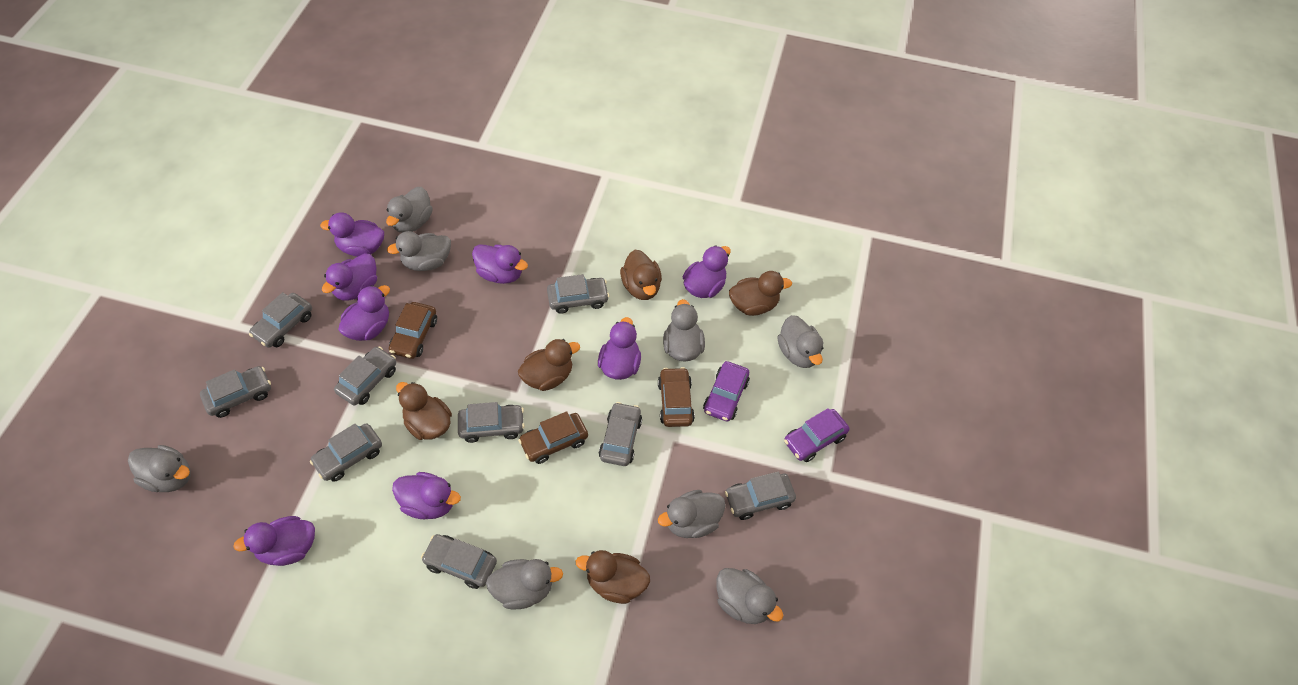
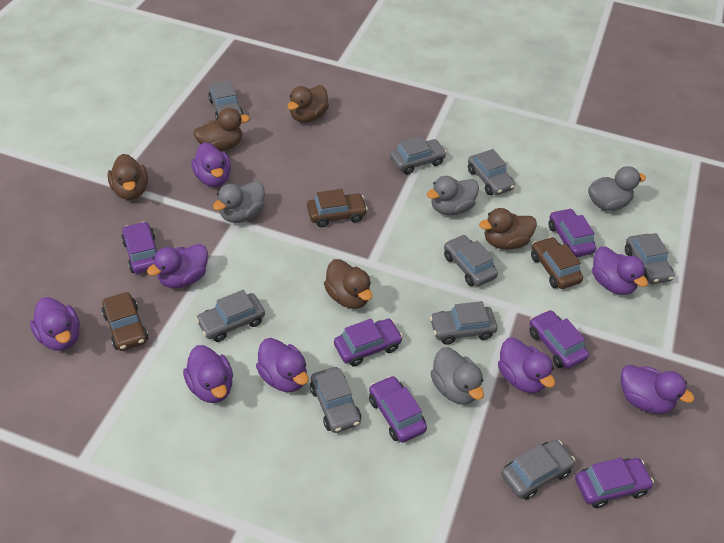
grey duck: [128,445,191,492] [386,187,433,233] [387,231,451,271] [486,559,563,609] [658,490,725,538] [663,299,705,362] [716,568,784,624] [778,315,824,368] = 8 -> [213,181,265,223] [427,176,479,215] [431,347,484,405] [588,166,646,211] = 4
purple car: [703,361,750,422] [784,408,849,462] = 2 -> [121,221,157,274] [334,319,403,366] [369,375,427,443] [529,310,589,369] [548,208,596,257] [575,458,654,508] = 6

